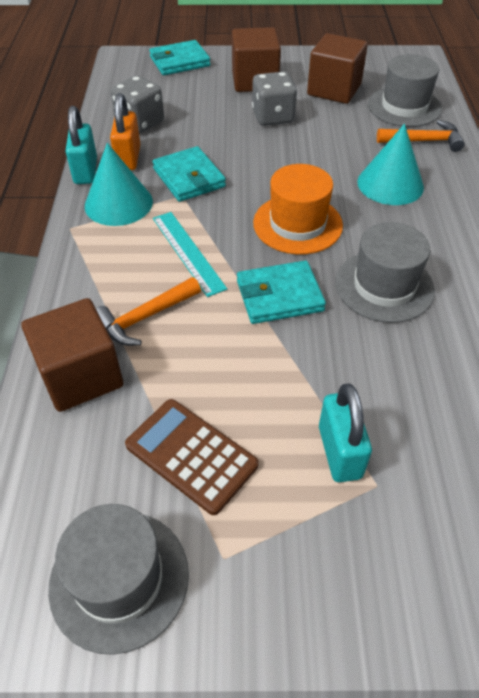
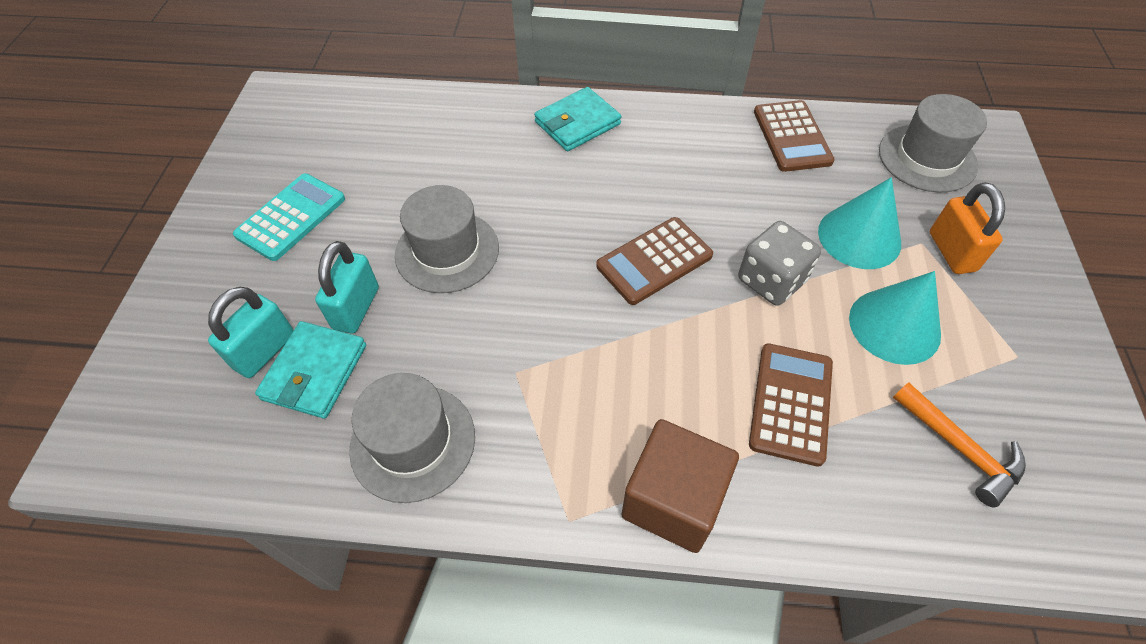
brown calculator: [125,399,259,515] = 1 -> [596,217,713,305] [749,343,833,467] [754,100,835,172] = 3
brown cube: [21,298,123,412] [232,27,281,92] [307,33,368,104] = 3 -> [622,419,739,553] = 1
grey dice: [110,76,164,133] [252,72,297,126] = 2 -> [738,221,821,306] = 1
orange hammer: [96,277,201,346] [377,120,465,152] = 2 -> [893,382,1026,507] = 1
orange hat: [253,164,343,255] = 1 -> none = 0
turquoise calculator: none = 0 -> [233,174,345,261] = 1
turquoise ruler: [153,212,227,297] = 1 -> none = 0
turquoise wallet: [149,40,210,75] [152,146,226,202] [237,261,326,324] = 3 -> [255,321,366,419] [534,87,622,152] = 2

